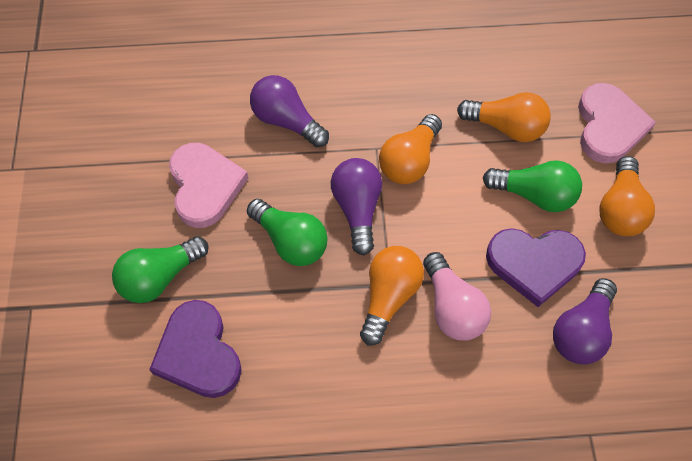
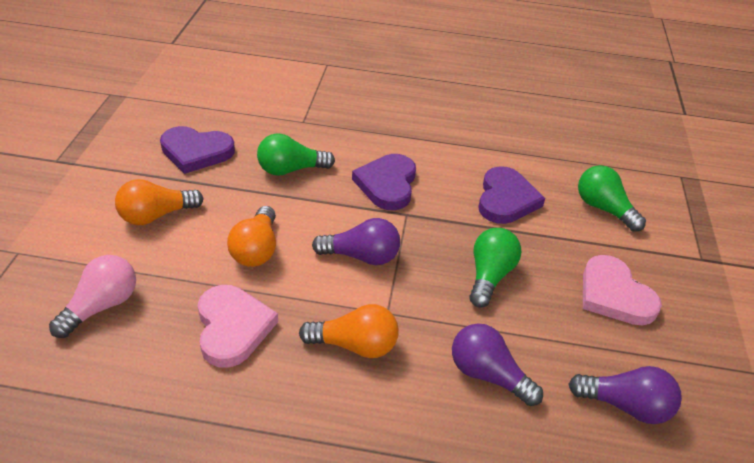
orange light bulb: [360,246,424,345] [379,114,442,184] [457,92,551,142] [599,156,655,236] = 4 -> [115,179,204,225] [227,206,276,267] [299,304,399,358] = 3
purple heart: [149,300,242,398] [486,228,586,307] = 2 -> [160,126,235,174] [352,154,416,210] [478,166,545,224] = 3

